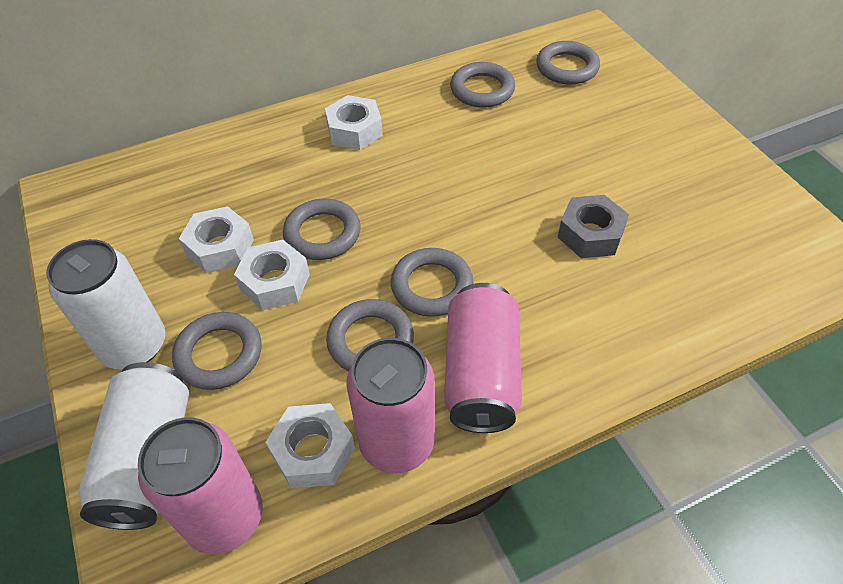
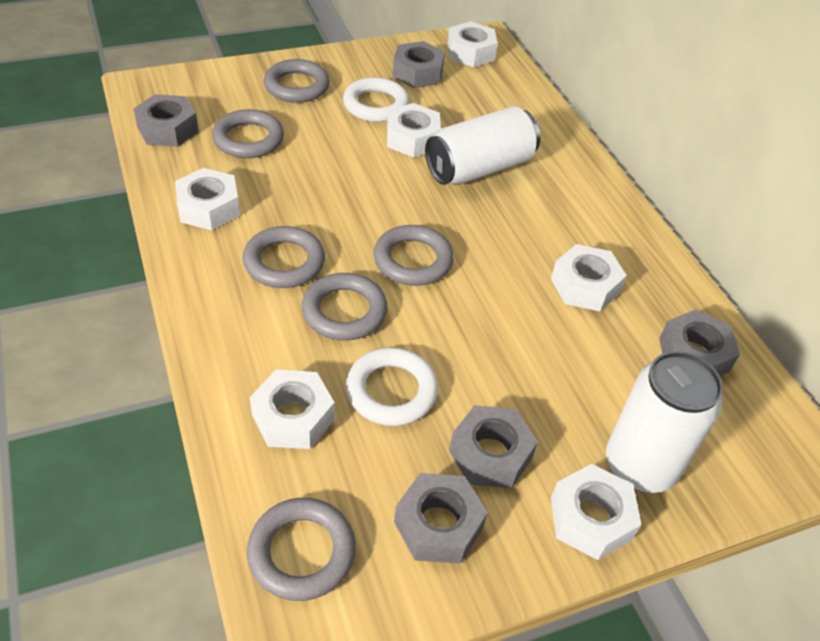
grey nut: [558,195,629,258] = 1 -> [133,94,199,147] [393,41,445,88] [394,473,488,564] [449,405,538,489] [659,309,740,376] = 5
pink can: [138,417,263,554] [346,338,435,473] [444,283,522,433] = 3 -> none = 0
white nut: [179,206,254,273] [234,240,310,310] [265,403,355,489] [325,95,383,150] = 4 -> [175,168,240,230] [250,370,335,449] [387,103,441,158] [447,21,498,67] [551,244,627,311] [551,464,642,560] = 6
white ring: none = 0 -> [343,77,409,122] [346,348,438,426] = 2

